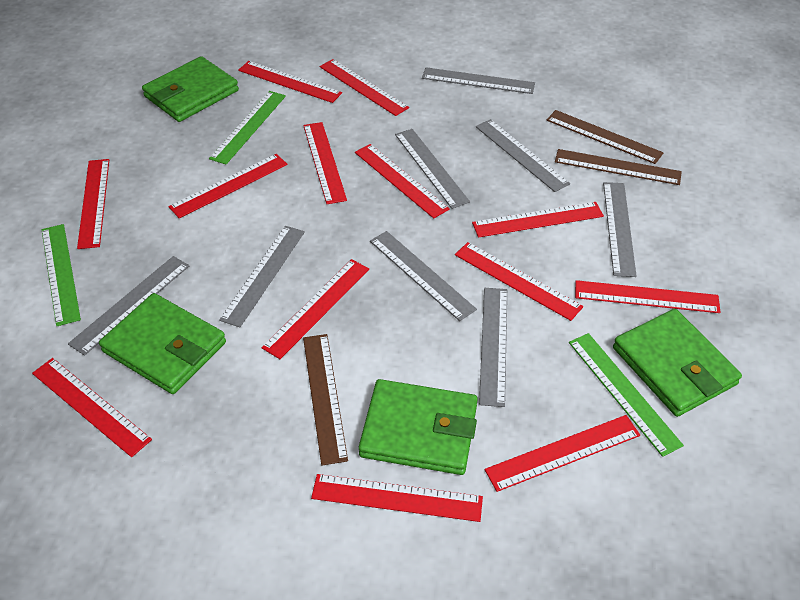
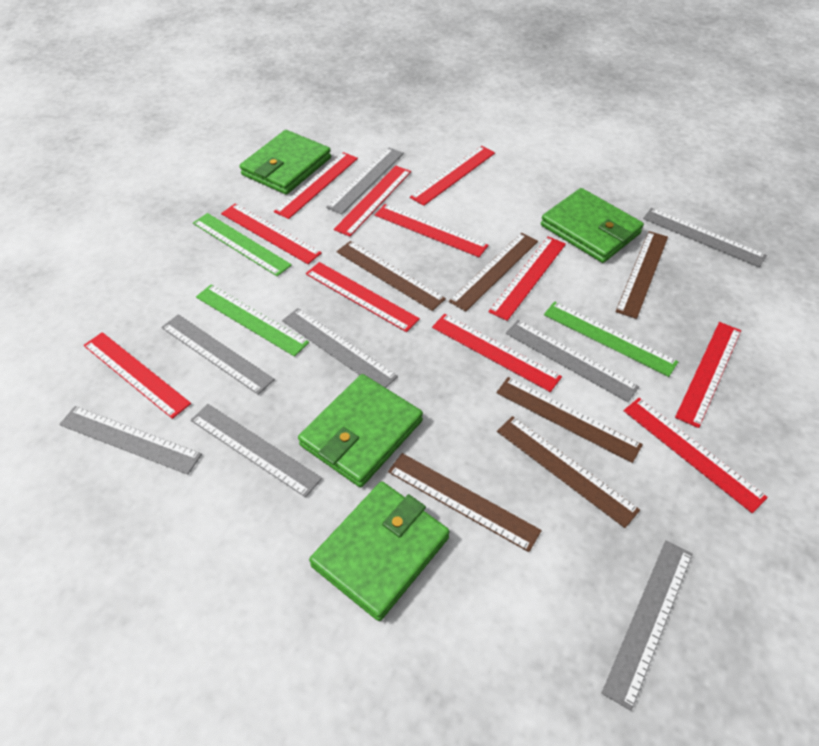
brown ruler: [303,334,348,465] [546,110,664,164] [555,149,682,185] = 3 -> [337,241,446,311] [388,453,542,552] [449,233,538,312] [497,377,643,463] [497,416,640,528] [616,231,668,319] = 6
red ruler: [32,358,152,457] [77,159,109,249] [168,154,288,218] [238,61,342,103] [262,259,369,359] [303,122,347,204] [311,474,483,522] [320,59,409,116] [355,144,450,219] [455,242,583,321] [472,202,604,238] [485,415,640,492] [575,280,720,313] = 13 -> [84,332,191,419] [221,204,322,264] [274,152,358,219] [306,262,420,332] [334,166,411,237] [375,204,489,257] [410,146,495,206] [432,314,562,392] [488,236,566,321] [623,398,768,513] [675,322,741,428] = 11

